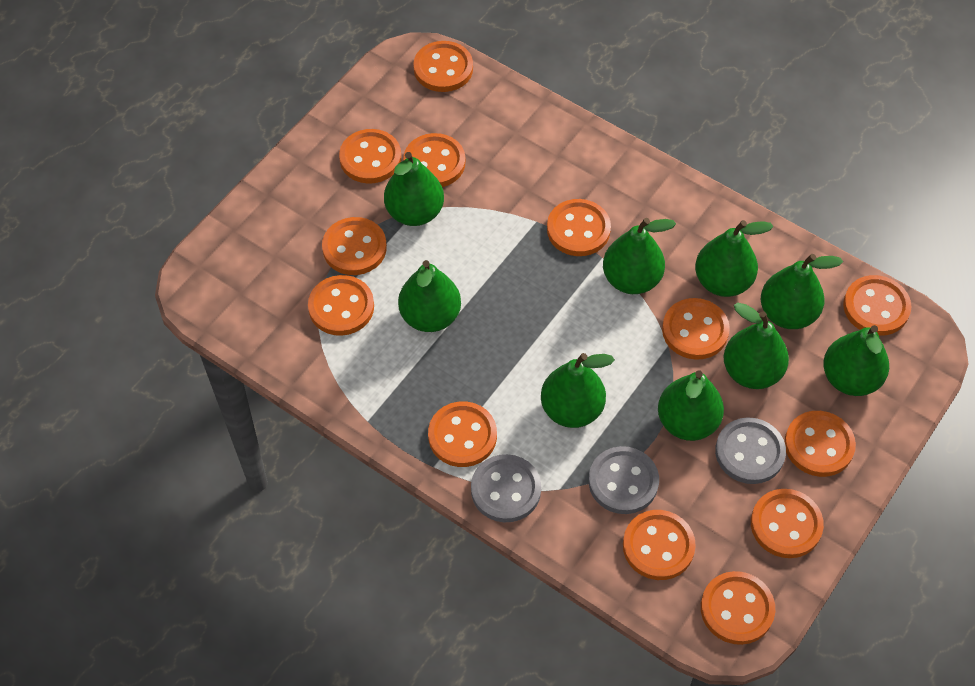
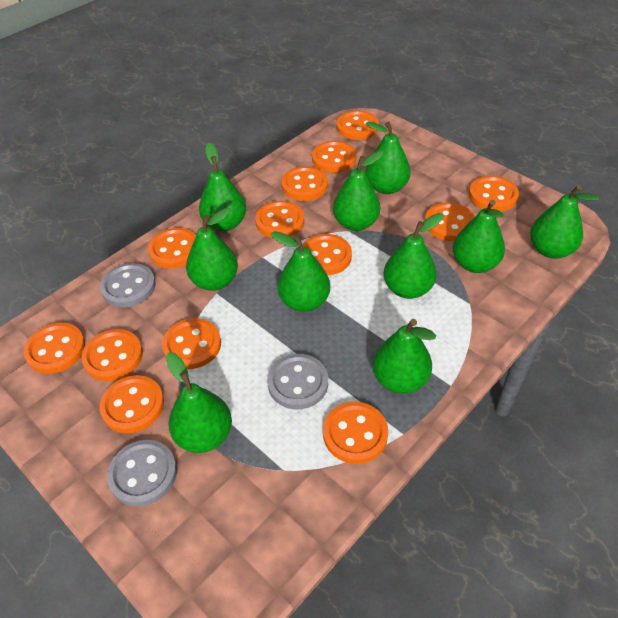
green pear: [384,152,444,226] [398,260,461,332] [541,353,615,428] [603,218,676,294] [658,370,724,441] [695,220,774,297] [723,303,789,389] [761,254,843,329] [823,325,889,396] = 9 -> [166,352,232,453] [186,207,238,291] [199,143,246,231] [271,231,330,312] [333,150,384,231] [365,121,411,194] [373,319,436,394] [384,213,444,299] [452,200,505,273] [530,185,599,259] = 10

